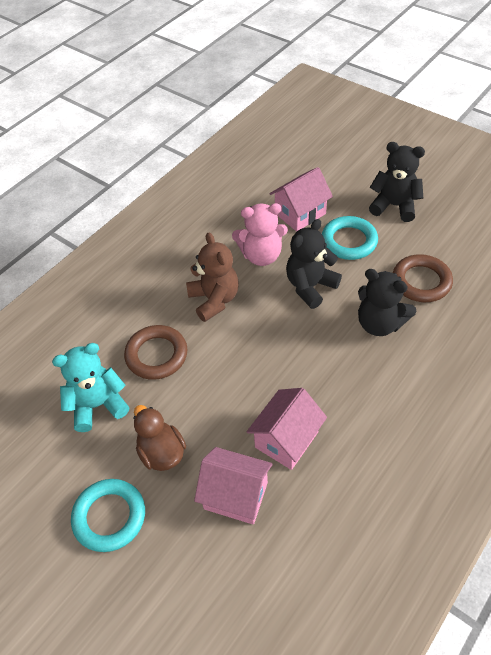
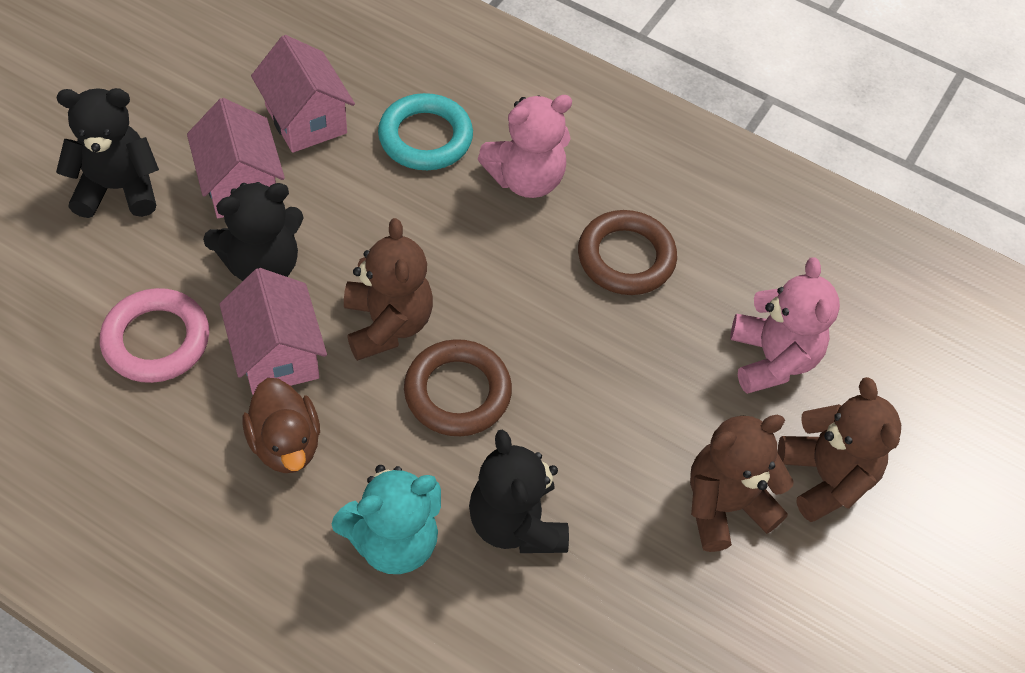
brown teddy bear: [186,233,239,322] = 1 -> [344,218,433,361] [690,415,794,552] [778,377,901,522] = 3
pink ring: none = 0 -> [100,288,209,383] = 1
pink teddy bear: [232,203,288,266] = 1 -> [478,95,572,198] [730,257,840,394] = 2
turquoise ring: [71,479,145,552] [322,216,378,260] = 2 -> [378,93,473,170] = 1

